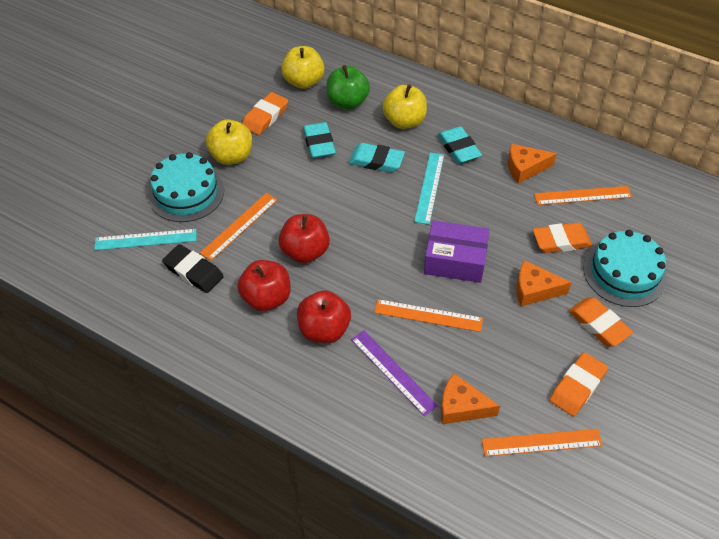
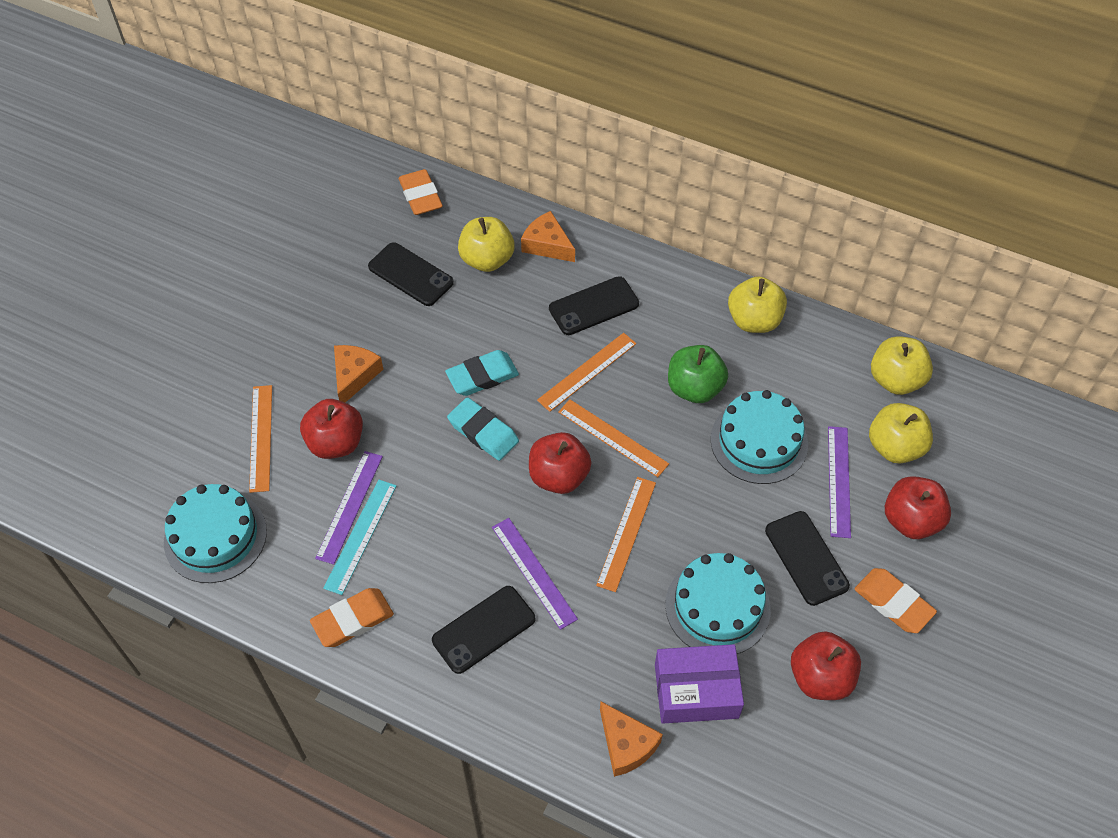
black eraser: [162,244,224,293] = 1 -> none = 0
black phone: none = 0 -> [368,242,454,306] [432,586,535,674] [549,276,639,335] [765,511,850,606] = 4
orange eraser: [242,92,288,135] [533,223,592,253] [549,352,608,416] [568,297,633,346] = 4 -> [310,588,394,647] [399,169,443,215] [855,568,937,633] = 3
purple ruler: [351,330,438,416] = 1 -> [315,451,383,564] [492,518,578,630] [828,426,851,538] = 3
red apple: [237,260,291,311] [278,214,330,263] [297,290,351,343] = 3 -> [300,399,363,459] [529,432,591,494] [791,631,861,700] [885,476,951,539] = 4
turquoise cake: [148,152,224,222] [584,230,666,307] = 2 -> [164,484,267,583] [665,553,771,654] [710,390,808,484] = 3
turquoise eraser: [303,122,336,158] [349,143,405,172] [437,126,482,163] = 3 -> [445,350,519,396] [447,397,519,461] = 2
turquoise ruler: [94,229,196,250] [414,152,444,225] = 2 -> [323,480,396,595] = 1
yellow apple: [206,119,252,165] [281,46,325,89] [382,84,427,129] = 3 -> [458,217,515,272] [728,277,787,333] [869,403,933,463] [871,336,933,395] = 4

